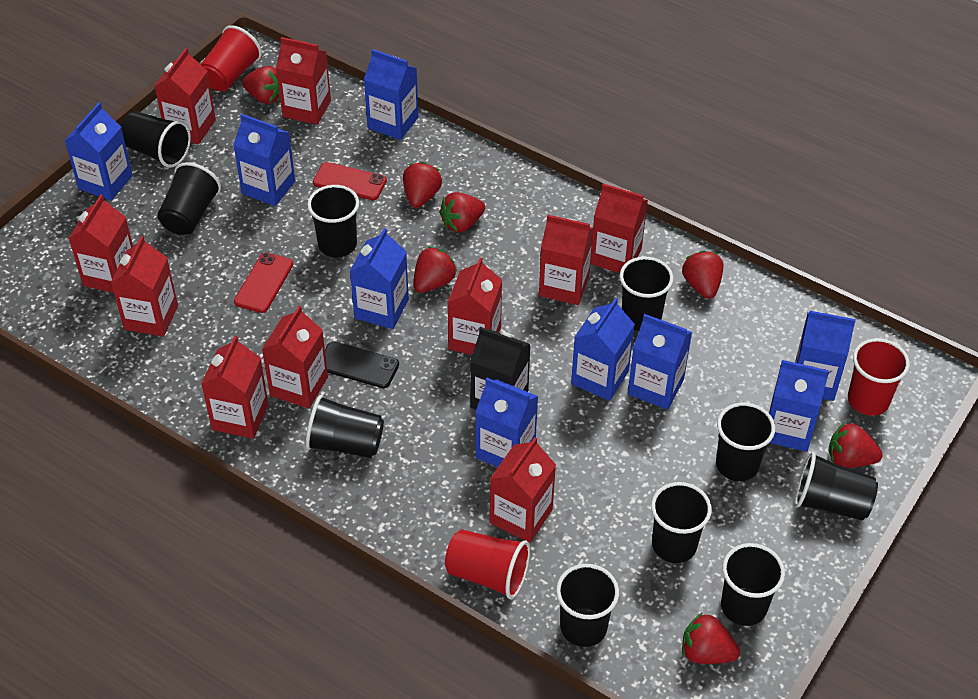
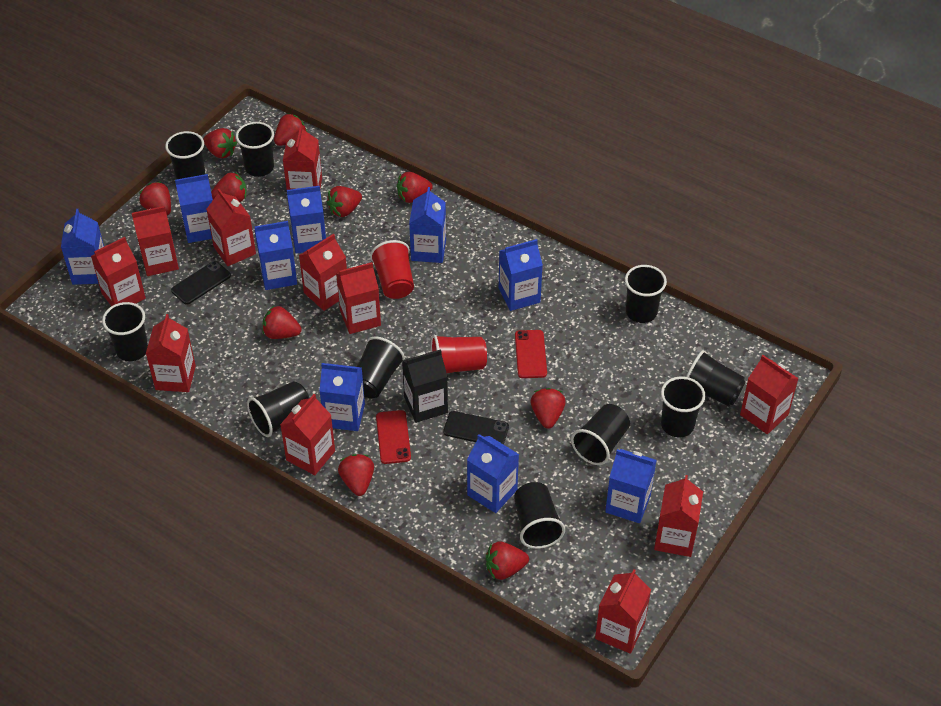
black phone: [325,341,399,388] = 1 -> [171,261,231,304] [443,411,509,445] = 2
red carton: [69,194,133,293] [111,236,178,337] [154,48,216,144] [201,336,269,439] [262,306,328,409] [276,37,331,125] [447,257,502,355] [490,437,556,543] [539,215,593,305] [590,183,648,273] = 10 -> [91,237,146,306] [132,206,179,276] [146,314,196,392] [206,189,256,266] [280,394,335,475] [283,125,322,190] [299,234,347,311] [336,262,381,334] [595,569,651,654] [654,475,703,557] [740,355,799,434] = 11
red cup: [201,25,262,91] [445,529,530,599] [848,338,910,416] = 3 -> [370,240,414,299] [431,334,487,373] = 2
red strawberry: [242,66,280,104] [403,162,442,208] [413,247,457,293] [439,192,485,233] [682,251,723,299] [682,612,740,664] [828,422,883,468] = 7 -> [139,182,171,215] [203,128,237,158] [211,172,247,202] [262,306,302,339] [274,113,307,146] [327,186,362,217] [338,454,374,496] [397,172,433,203] [486,541,529,580] [530,388,566,429] = 10

